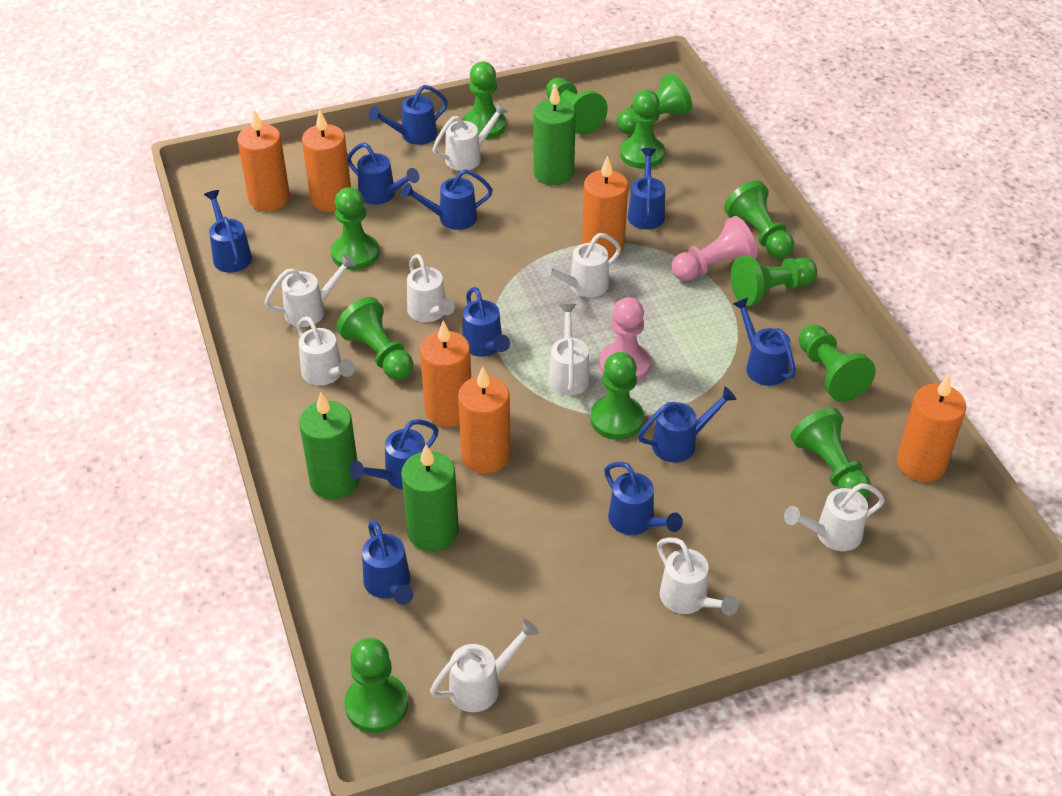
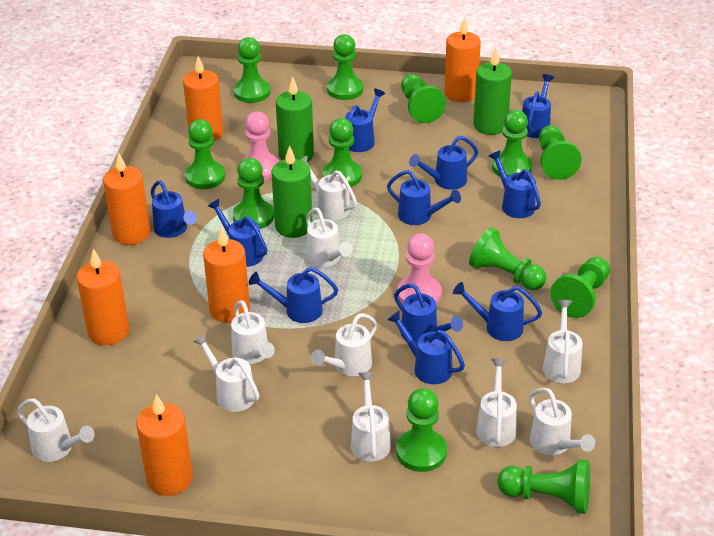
white watering can: [264,254,356,327] [297,316,355,386] [407,254,455,322] [430,619,539,712] [432,103,508,171] [540,233,621,297] [548,304,590,396] [657,537,739,616] [784,483,885,551] = 9 -> [17,398,95,462] [193,334,259,412] [231,300,275,364] [300,155,357,220] [306,208,353,267] [311,313,377,376] [351,372,391,461] [476,359,517,447] [529,388,595,455] [543,300,583,383] = 10

